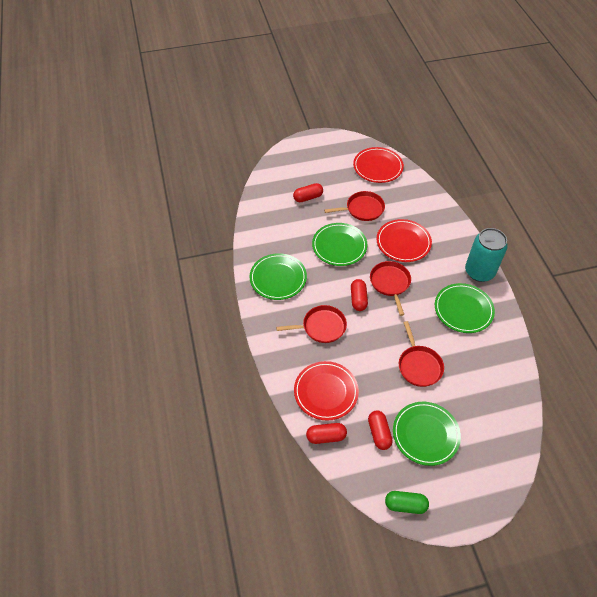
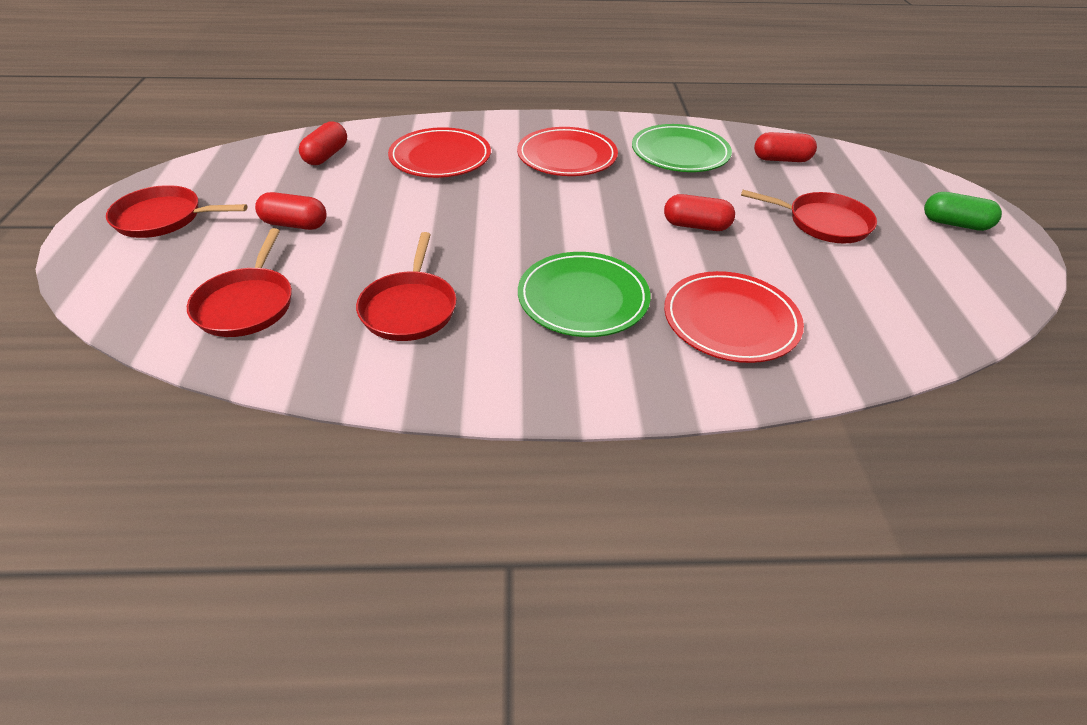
green plate: [249,253,307,300] [312,223,367,266] [393,402,461,466] [435,283,495,333] = 4 -> [518,252,651,337] [632,124,732,172] = 2
turquoise can: [465,228,508,282] = 1 -> none = 0

